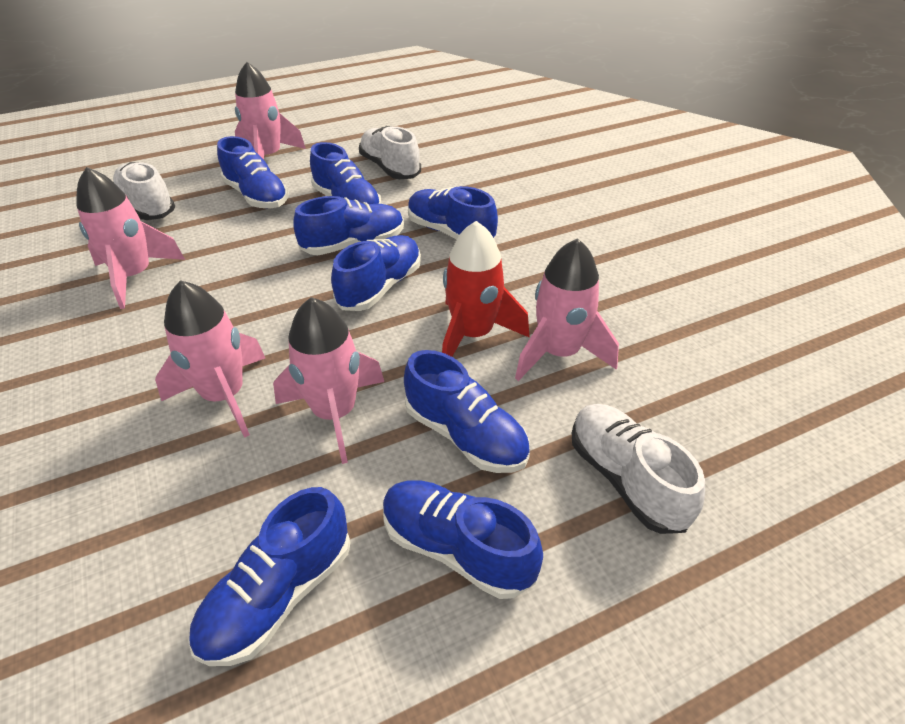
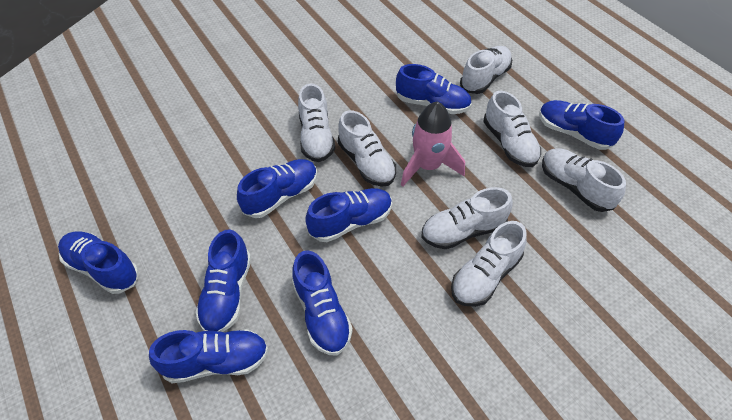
pink rocket: [76,167,185,309] [155,280,265,438] [235,62,306,160] [273,297,384,464] [515,238,619,381] = 5 -> [401,101,465,187] = 1
red rocket: [442,221,530,357] = 1 -> none = 0
white shoe: [113,162,175,220] [359,126,421,179] [572,404,705,534] = 3 -> [298,84,335,162] [338,110,396,187] [422,187,513,249] [451,221,527,307] [460,46,512,94] [483,91,541,167] [542,148,626,212] = 7

